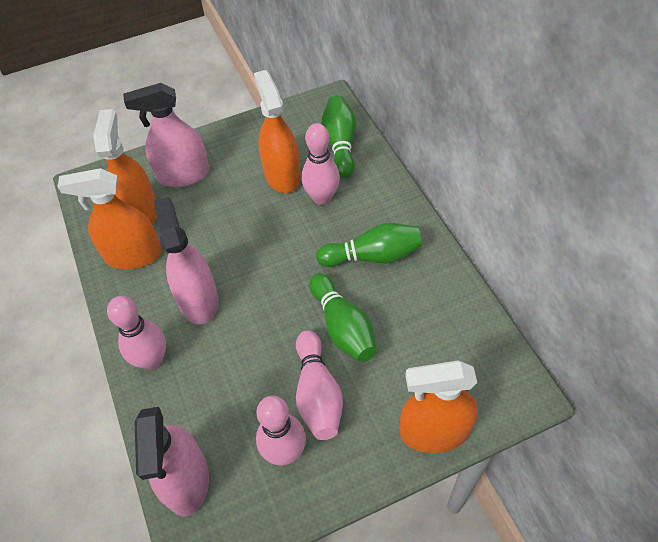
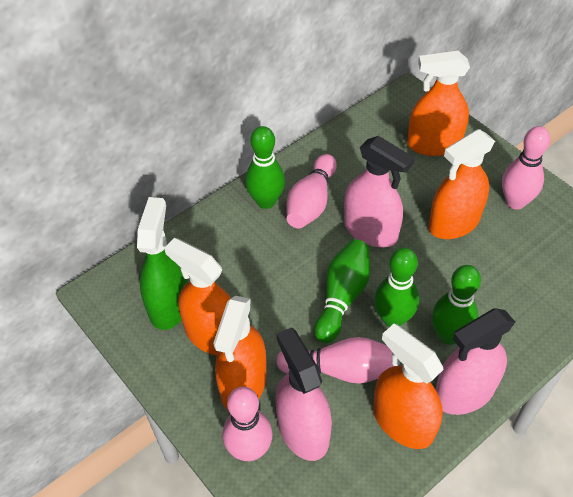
green bowling pin: [309,273,377,362] [316,223,422,267] [321,95,356,178] = 3 -> [245,126,285,209] [314,239,370,343] [374,248,419,327] [432,265,481,345] = 4
green spray bottle: none = 0 -> [137,197,188,330] = 1
orange spray bottle: [57,168,162,269] [93,109,157,225] [254,70,301,193] [400,361,478,453] = 4 -> [164,238,231,355] [213,296,267,411] [373,324,444,449] [407,51,470,156] [429,129,495,239] = 5

